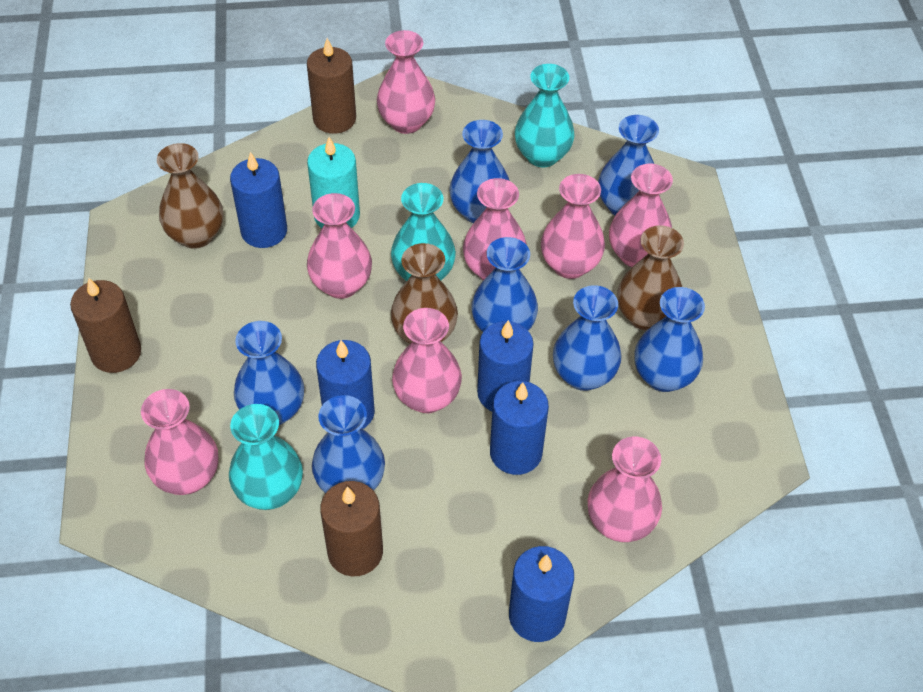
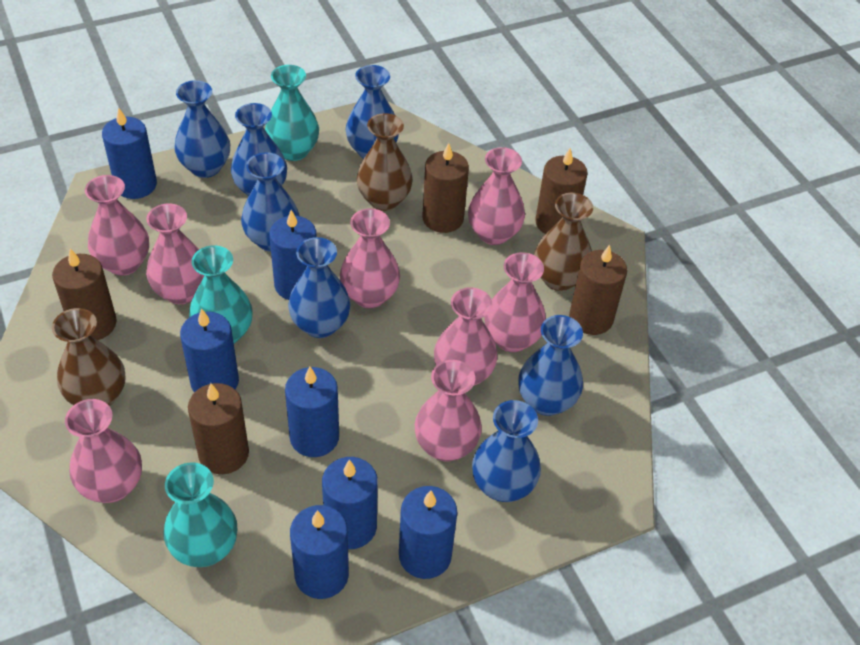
blue candle: [230,152,287,248] [316,340,375,429] [477,320,534,411] [490,381,549,475] [509,546,574,642] = 5 -> [102,108,157,199] [180,308,239,393] [269,210,317,300] [285,366,339,457] [290,505,349,599] [322,457,378,549] [399,486,457,579] = 7
brown candle: [70,278,141,373] [307,38,356,134] [320,481,383,576] = 3 -> [52,249,117,340] [188,383,249,474] [422,143,469,233] [535,148,588,234] [569,245,627,335] = 5
turquoise candle: [307,137,360,228] = 1 -> none = 0

